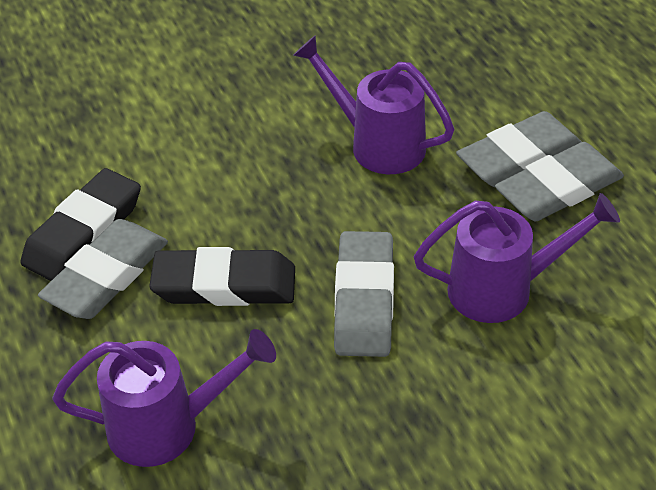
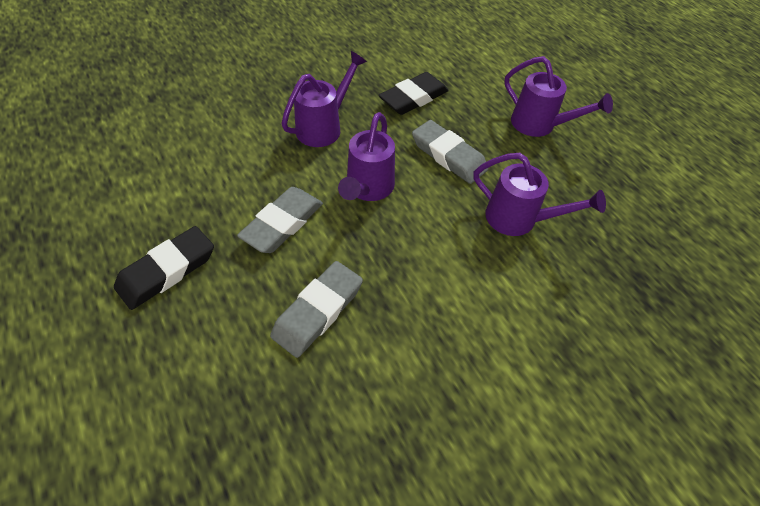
grey eraser: [38,219,168,319] [334,231,394,357] [456,111,582,187] [495,142,624,221] = 4 -> [237,187,323,253] [270,261,363,358] [412,120,488,184] = 3
purple watering can: [53,329,276,467] [293,35,455,174] [413,193,620,323] = 3 -> [281,51,367,147] [338,112,395,201] [474,153,606,236] [504,56,613,137] = 4

